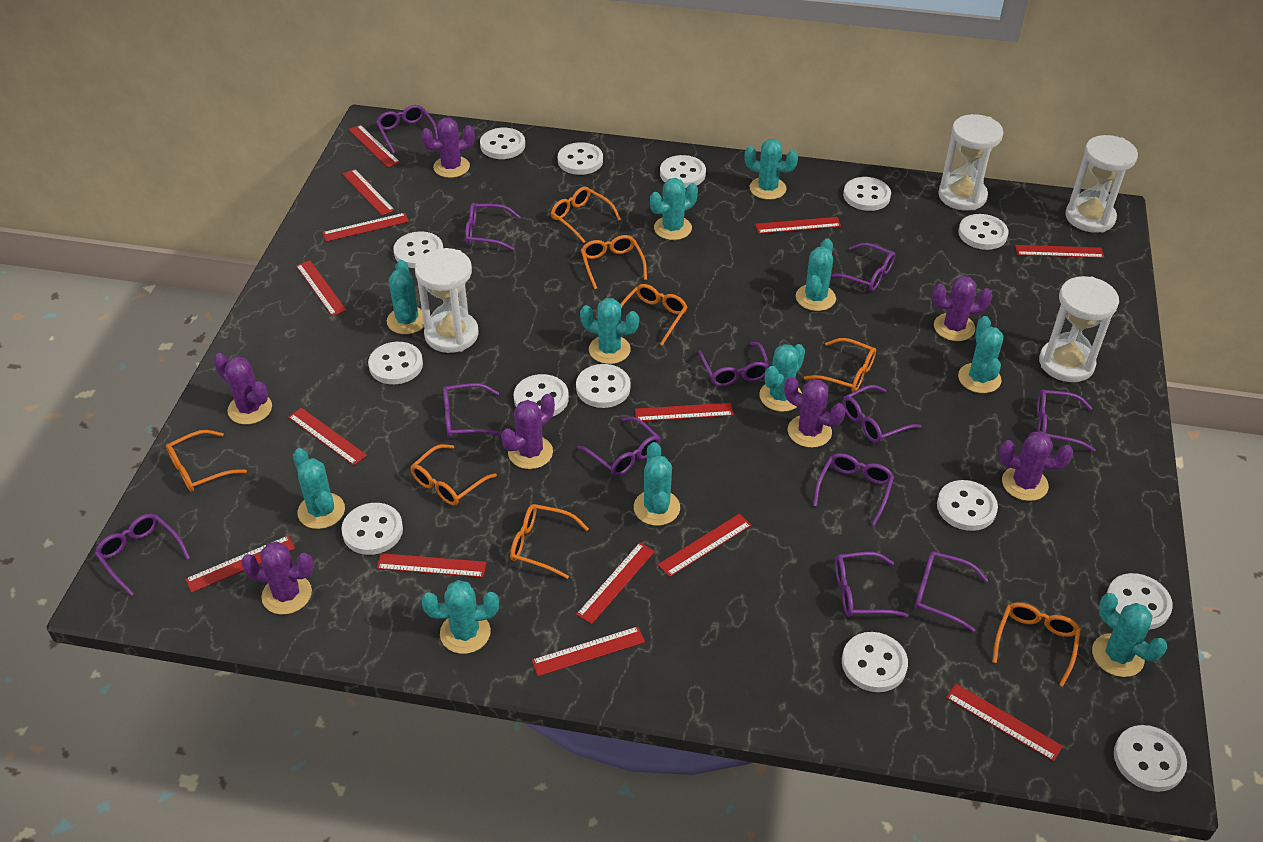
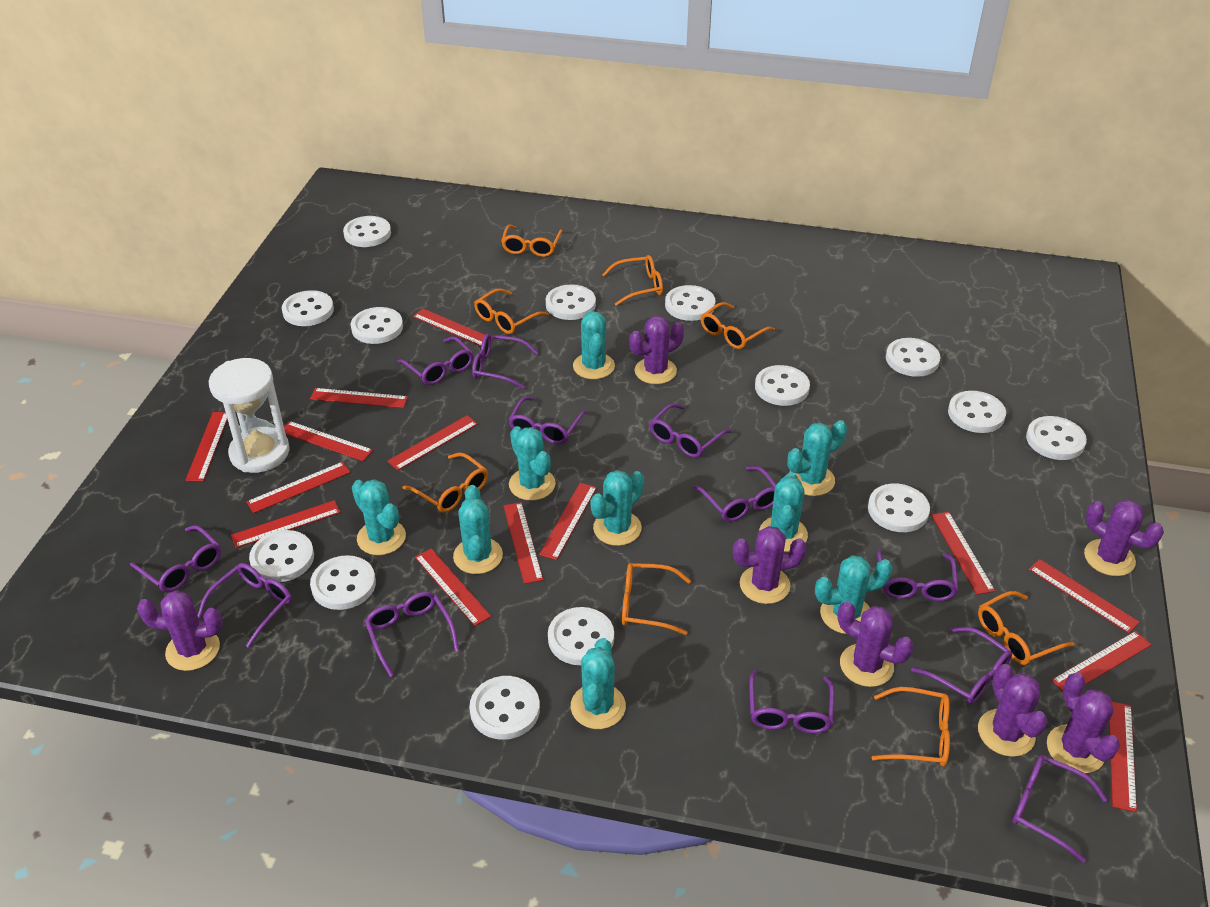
turquoise cactus: [293,448,345,529] [387,260,424,334] [421,580,499,654] [580,298,639,364] [634,442,680,526] [650,178,698,240] [745,139,798,200] [759,344,805,412] [796,238,836,311] [958,316,1003,393] [1092,593,1167,677] = 11 -> [352,479,406,555] [453,485,503,574] [509,426,556,501] [571,638,626,729] [573,310,615,379] [590,470,644,546] [759,472,808,552] [787,420,847,496] [815,555,893,634] = 9
white hourglass: [415,248,478,353] [938,114,1003,211] [1039,276,1119,382] [1065,135,1138,233] = 4 -> [209,358,290,473] = 1

